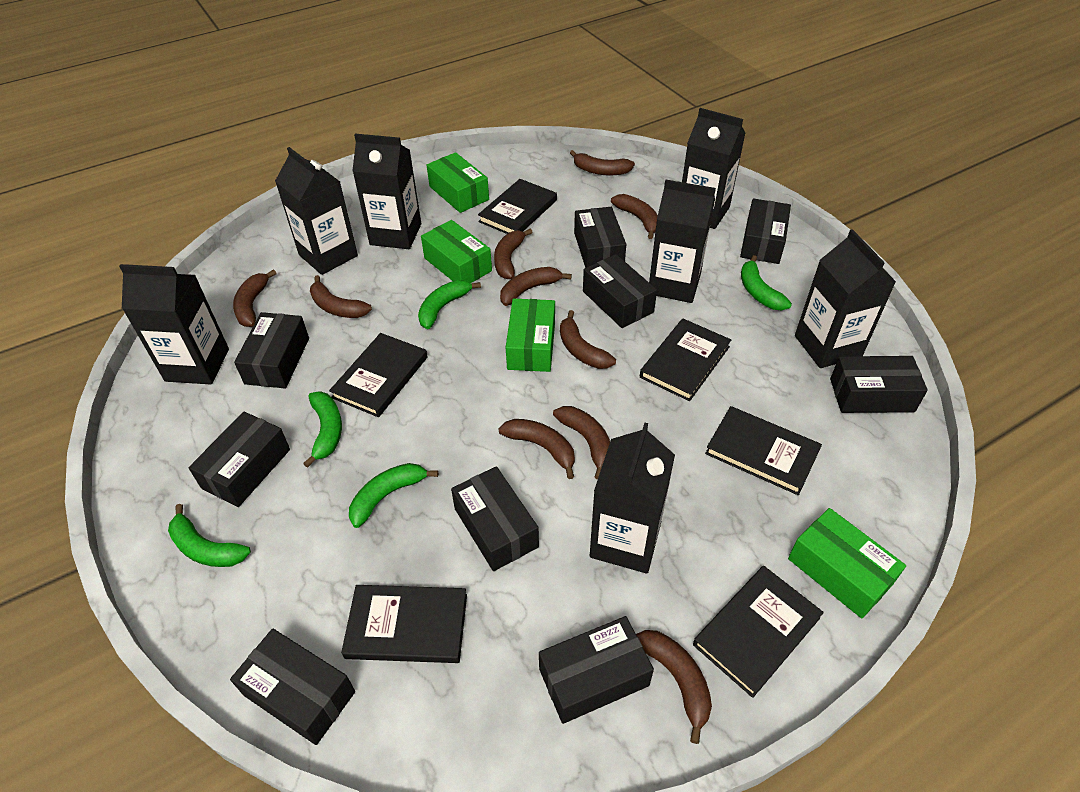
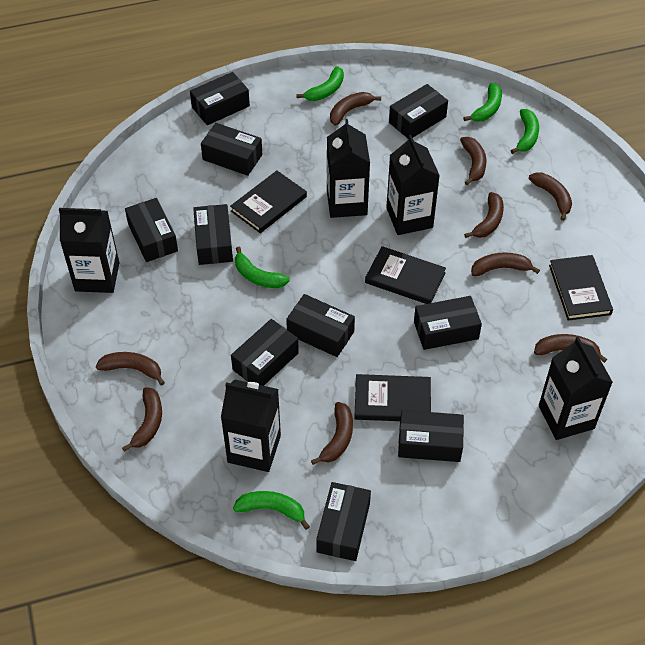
black book: [329,333,427,417] [341,585,467,663] [478,179,557,234] [640,319,731,401] [693,566,824,698] [705,406,822,495] = 6 -> [230,171,307,233] [354,374,431,421] [365,246,446,304] [549,255,613,321] = 4
black box: [189,412,290,507] [230,629,355,745] [234,312,309,388] [451,466,539,571] [539,616,654,724] [574,207,626,268] [583,254,657,328] [740,199,791,264] [830,356,928,413] = 9 -> [125,198,178,262] [190,72,250,125] [193,204,233,265] [201,123,263,176] [231,319,299,386] [286,294,355,357] [316,482,371,561] [389,84,448,139] [398,410,464,462] [414,296,482,350] = 10
black carton: [119,264,229,384] [275,147,358,275] [352,134,421,249] [590,423,675,574] [649,180,716,303] [682,108,746,229] [795,229,896,368] = 7 -> [59,208,119,293] [221,379,281,472] [327,119,370,218] [386,135,440,235] [539,337,613,440] = 5
brown banana: [233,269,277,327] [310,275,372,318] [494,228,533,279] [498,419,575,479] [500,267,572,306] [553,406,610,479] [560,310,616,369] [570,150,635,175] [611,194,658,239] [636,630,712,744] = 10 -> [96,352,165,386] [122,387,162,452] [311,402,353,465] [330,92,381,126] [460,137,486,185] [464,192,504,238] [471,252,540,276] [529,173,572,221] [534,334,607,363] = 9
green box: [421,220,492,283] [427,152,489,213] [506,299,555,372] [788,508,906,619] = 4 -> none = 0

